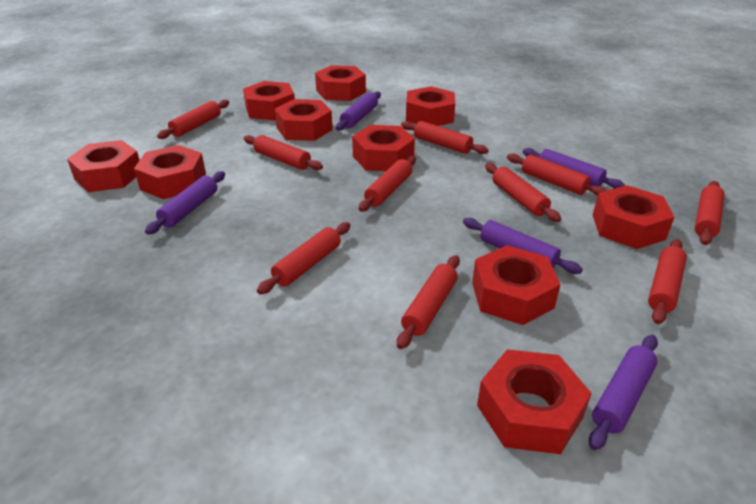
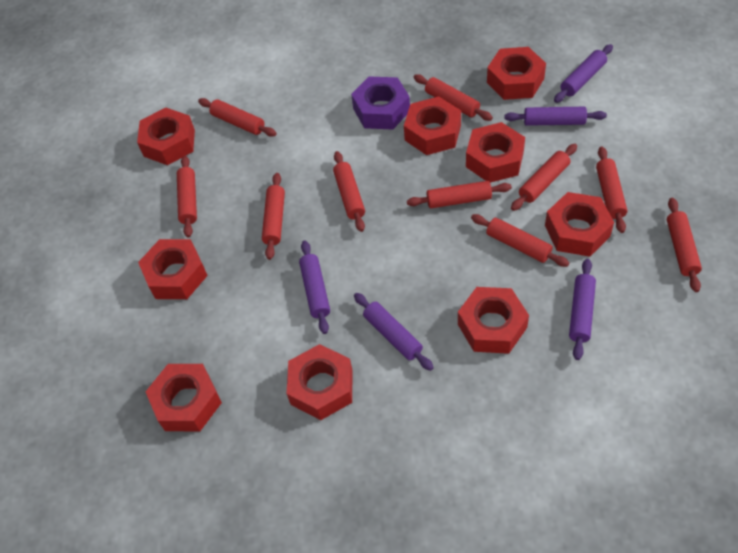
purple nut: none = 0 -> [351,77,410,130] = 1
red nut: [67,140,140,192] [134,145,206,199] [243,81,295,120] [275,99,333,141] [315,65,366,101] [352,125,415,171] [406,86,455,126] [472,245,561,325] [477,349,592,454] [593,185,674,249] = 10 -> [137,107,195,165] [138,239,208,299] [146,364,222,431] [287,344,353,420] [404,96,461,155] [458,287,529,354] [466,122,525,183] [487,47,546,100] [545,192,614,257] = 9

